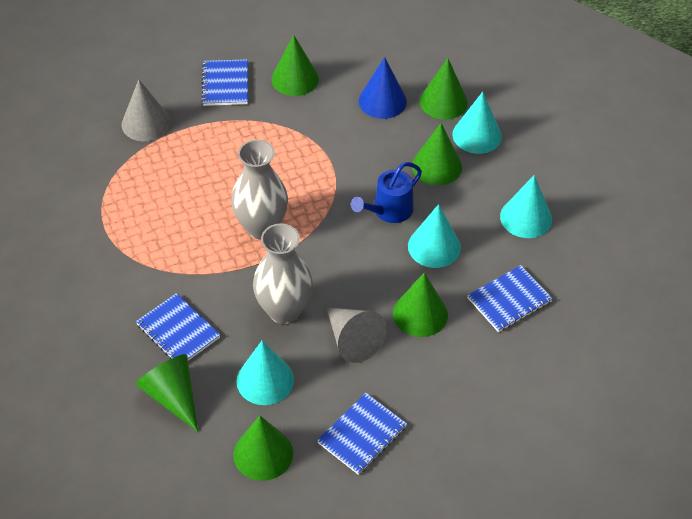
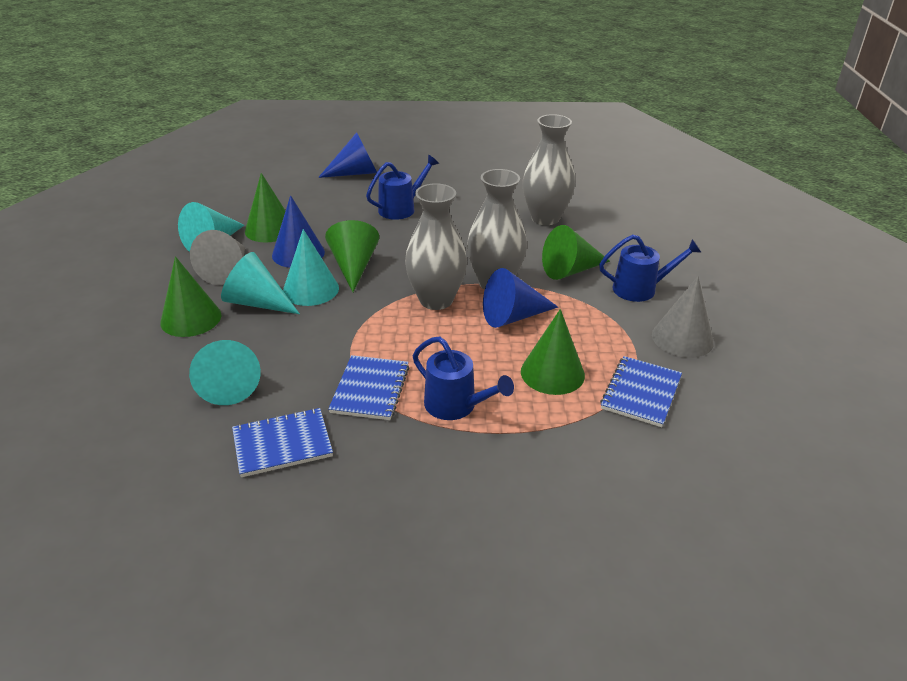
blue cone: [359,57,407,119] = 1 -> [272,195,325,268] [318,132,377,178] [483,268,558,328] = 3
blue notebook: [136,293,220,361] [201,59,248,106] [317,393,407,475] [467,265,553,332] = 4 -> [232,408,333,477] [328,355,409,420] [600,356,682,427] = 3
blue watering can: [351,162,422,223] = 1 -> [366,155,439,220] [413,336,514,420] [599,234,702,302] = 3
green cone: [135,354,198,432] [233,416,293,481] [271,35,319,96] [393,273,448,337] [412,123,462,185] [420,58,468,120] = 6 -> [160,256,222,337] [245,173,286,243] [325,220,379,292] [521,309,585,395] [542,225,610,280] = 5
grey vase: [231,139,288,239] [253,223,313,324] = 2 -> [405,183,467,310] [467,169,527,290] [522,114,575,225] = 3

